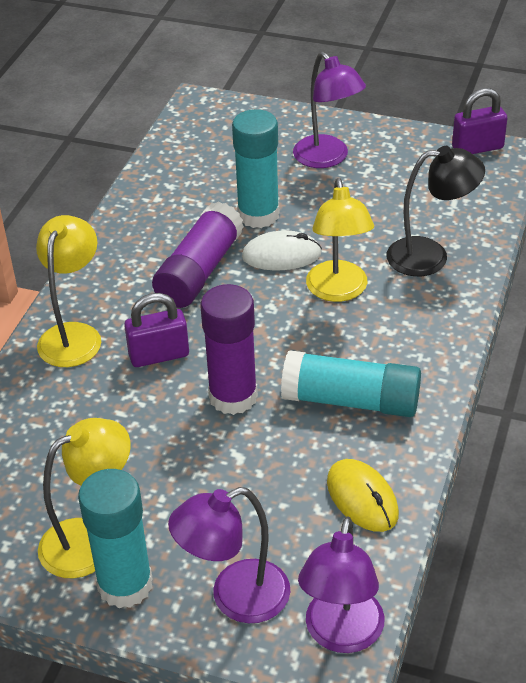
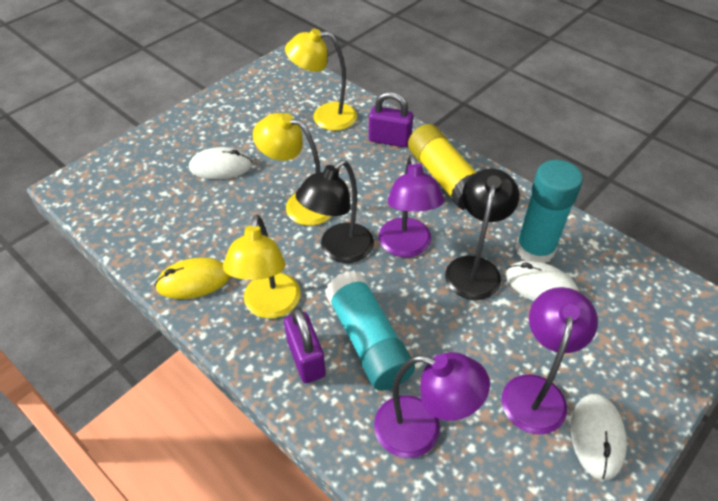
black lamp: [386,146,485,276] = 1 -> [296,160,374,263] [445,169,519,300] = 2
purple glue stick: [152,202,244,308] [201,284,258,415] = 2 -> none = 0
turquoise glue stick: [78,469,153,608] [232,109,279,228] [281,350,421,417] = 3 -> [325,270,415,391] [515,160,583,263] = 2
white mouse: [242,231,322,270] = 1 -> [189,147,253,179] [506,260,579,301] [571,394,627,480] = 3
yellow glue stick: none = 0 -> [408,124,476,210] = 1

